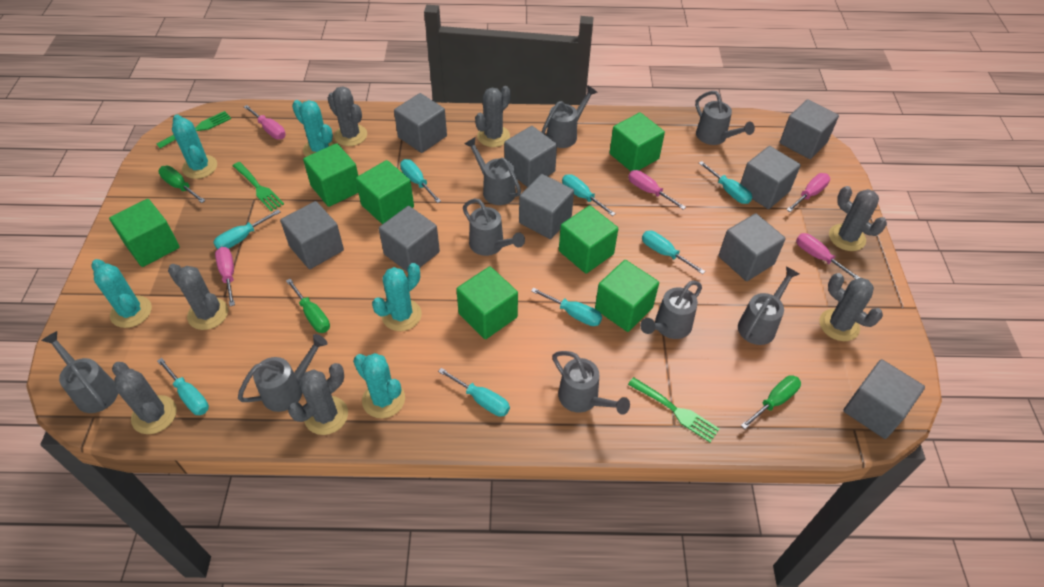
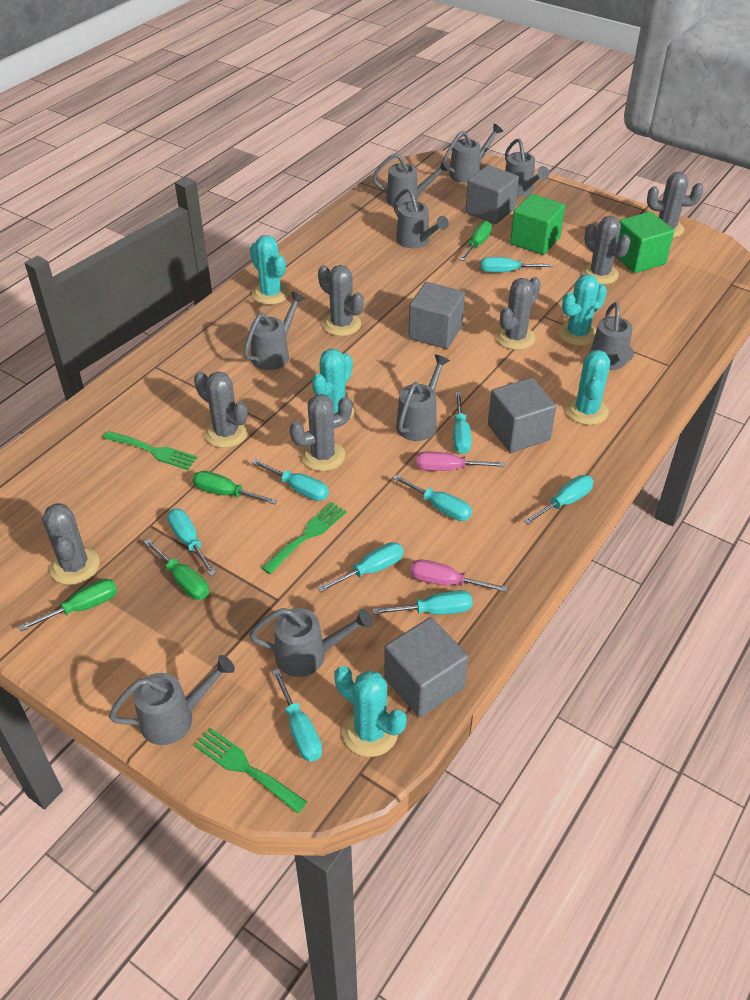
green cube: [109,199,180,267] [303,143,358,207] [356,160,414,224] [456,266,518,339] [559,205,618,274] [595,260,659,332] [610,113,665,171] = 7 -> [510,194,565,255] [617,211,674,273] = 2
green screwdriver: [158,166,205,203] [286,279,330,333] [741,375,801,429] = 3 -> [18,579,117,632] [144,539,209,600] [193,471,277,505] [459,221,492,261] = 4
grey cube: [280,201,344,269] [379,206,440,272] [394,93,447,153] [504,126,557,187] [519,174,574,239] [719,213,786,281] [740,146,801,209] [780,99,839,159] [843,359,925,439] = 9 -> [384,617,468,718] [408,282,465,349] [466,165,519,224] [488,377,556,453] = 4
pink screwdriver: [215,247,235,306] [244,105,286,139] [628,170,686,210] [786,173,830,212] [796,233,860,279] = 5 -> [410,559,508,592] [416,452,505,471] = 2
turquoise screwdriver: [157,358,209,415] [213,210,280,250] [400,159,441,203] [438,368,510,417] [531,288,602,326] [562,174,616,216] [642,231,705,274] [699,161,752,204] = 8 -> [168,509,216,576] [251,459,329,501] [272,669,322,762] [318,542,404,592] [372,590,473,615] [392,474,472,521] [453,392,472,454] [481,257,553,272] [524,475,594,524] = 9

